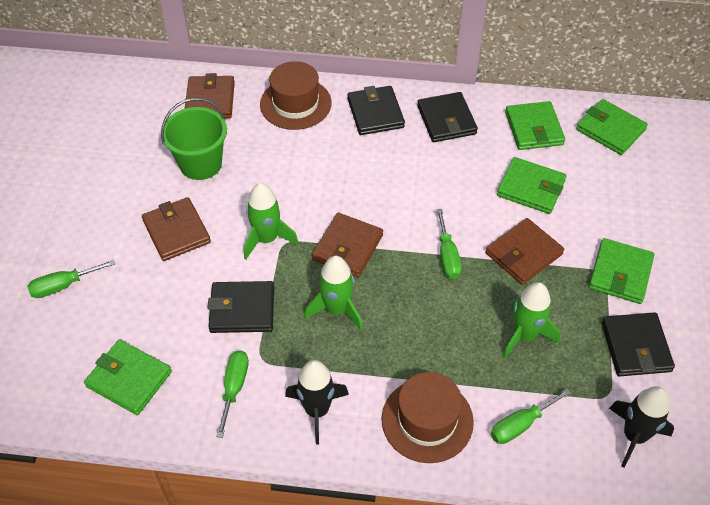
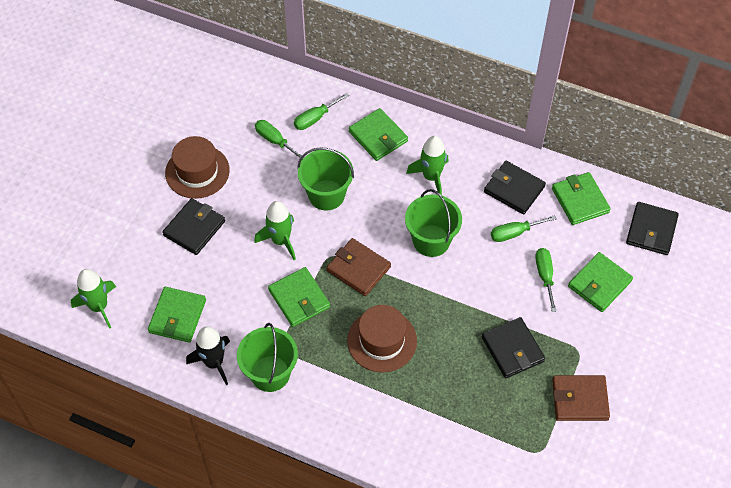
black rocket: [285,360,349,445] [609,386,674,467] = 2 -> [186,326,230,385] = 1
brown wallet: [142,197,211,261] [185,73,235,119] [312,213,383,277] [486,218,564,285] = 4 -> [327,238,391,296] [552,375,610,421] = 2
green bucket: [161,98,227,180] = 1 -> [237,323,298,392] [297,147,354,211] [405,189,462,257] = 3

